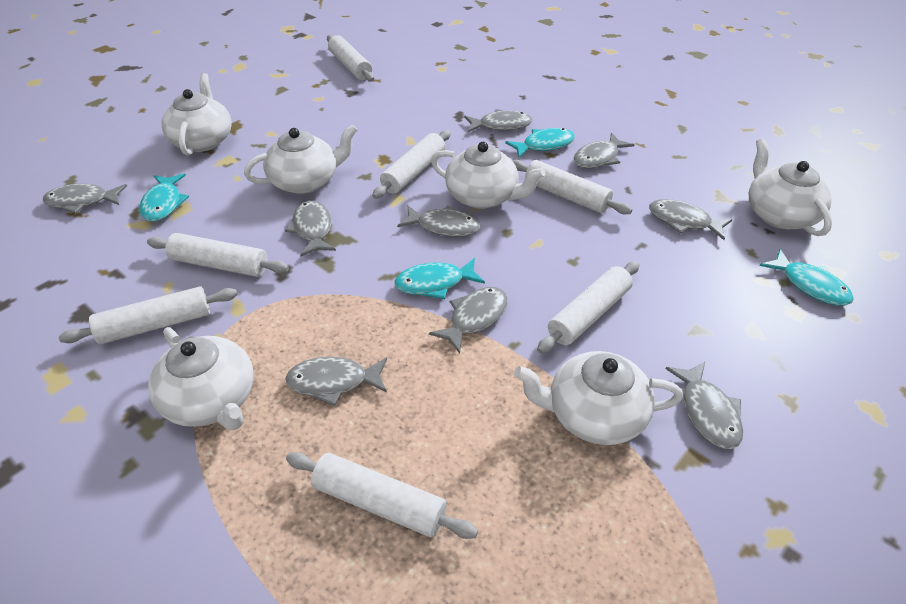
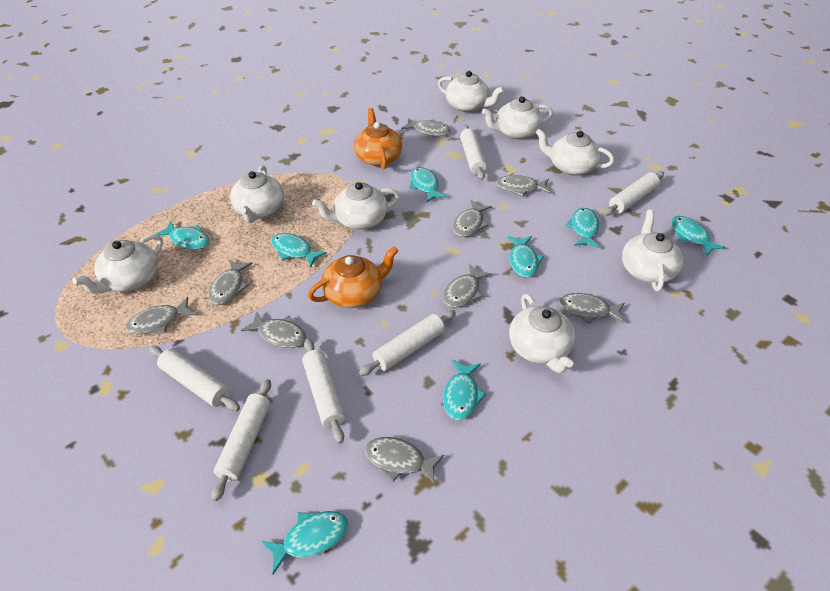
orange teapot: none = 0 -> [308,246,398,308] [354,108,402,170] = 2
turquoise fish: [139,174,189,222] [394,258,485,299] [505,128,575,158] [759,249,854,306] = 4 -> [155,221,209,250] [261,511,348,574] [271,233,327,267] [410,167,447,203] [443,359,486,420] [508,236,544,278] [566,208,600,248] [671,216,725,257] = 8
white rolling pin: [59,286,238,344] [147,233,289,277] [286,452,478,539] [327,35,374,82] [372,130,451,199] [512,160,632,214] [537,261,640,353] = 7 -> [149,346,240,411] [211,379,271,502] [302,338,345,443] [359,310,456,376] [460,125,487,180] [603,171,664,216] = 6
white teapot: [148,327,254,430] [161,73,232,156] [244,124,357,194] [431,142,545,209] [514,351,683,445] [749,138,832,236] = 6 -> [73,234,163,294] [230,165,284,223] [312,182,400,229] [438,71,505,112] [482,96,553,139] [509,294,575,373] [536,129,614,176] [622,210,683,292] = 8

